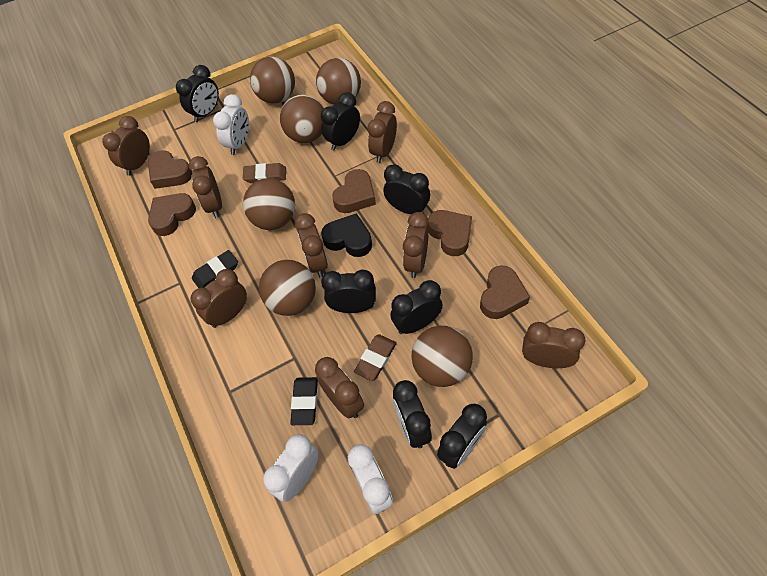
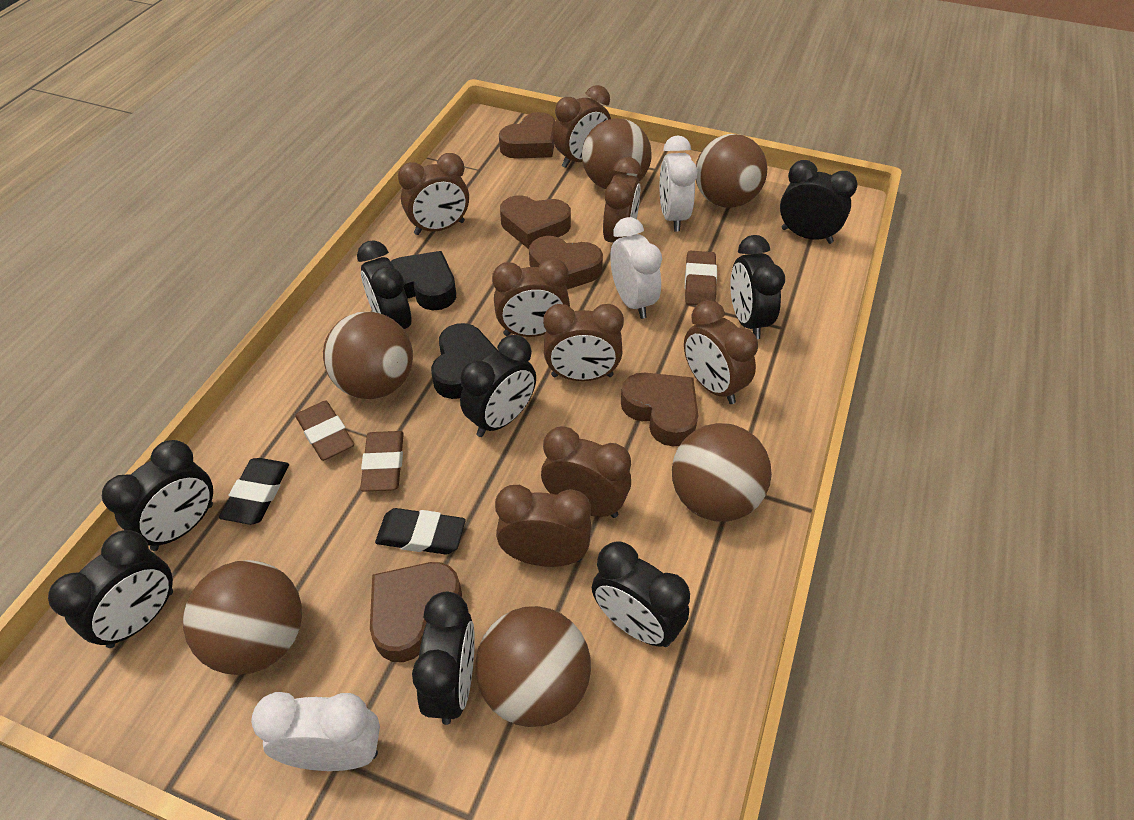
black clock: [176,65,219,122] [321,92,360,150] [321,270,376,313] [383,164,430,214] [390,280,443,334] [393,380,432,448] [437,404,487,469] = 7 -> [48,530,173,648] [102,440,213,551] [357,240,411,329] [412,592,475,725] [460,335,536,437] [592,541,690,647] [730,235,785,339] [780,160,858,244] = 8
black heart: [321,213,372,257] = 1 -> [391,251,456,310] [431,323,498,399] = 2
brown eraser: [243,163,286,183] [354,334,397,381] = 2 -> [295,401,354,461] [360,431,404,492] [685,251,717,305] = 3

